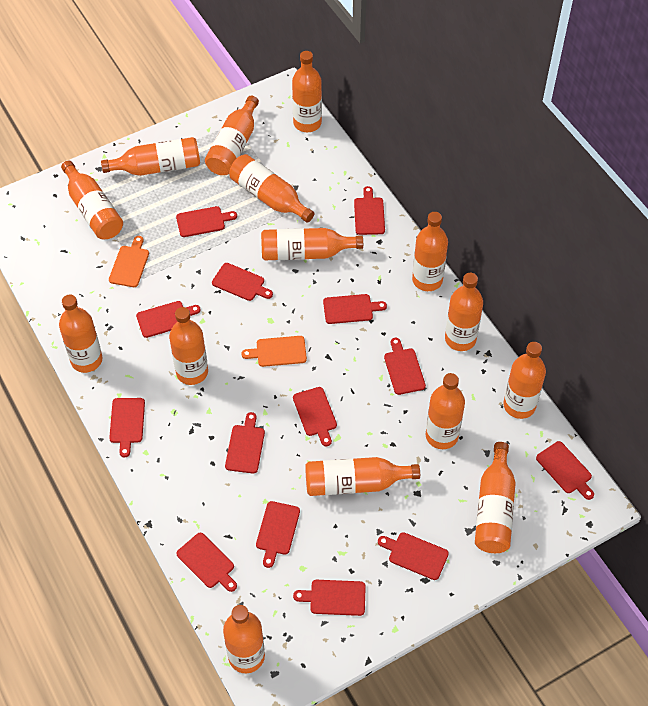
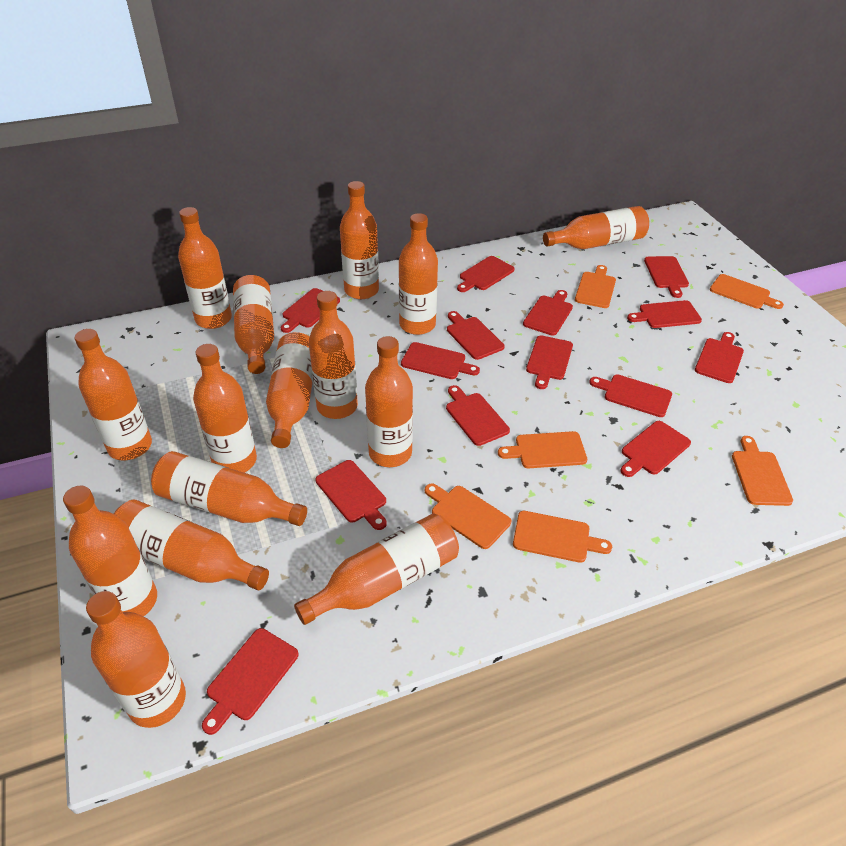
orange cutting board: [109,236,149,287] [242,336,307,367] = 2 -> [425,483,511,549] [498,431,587,468] [513,511,612,563] [575,265,616,308] [710,274,784,309] [732,436,793,506] = 6

